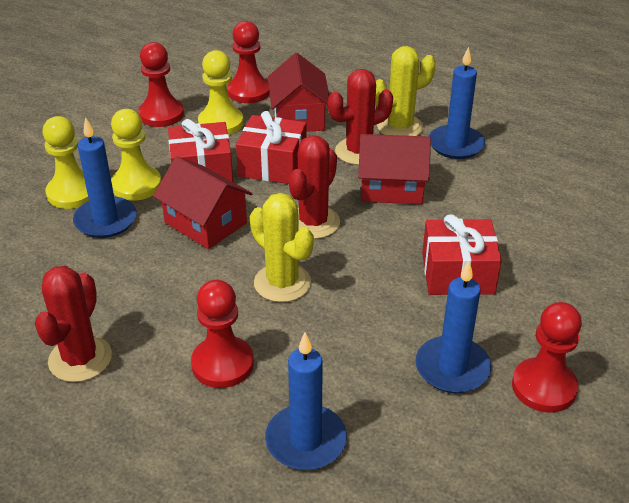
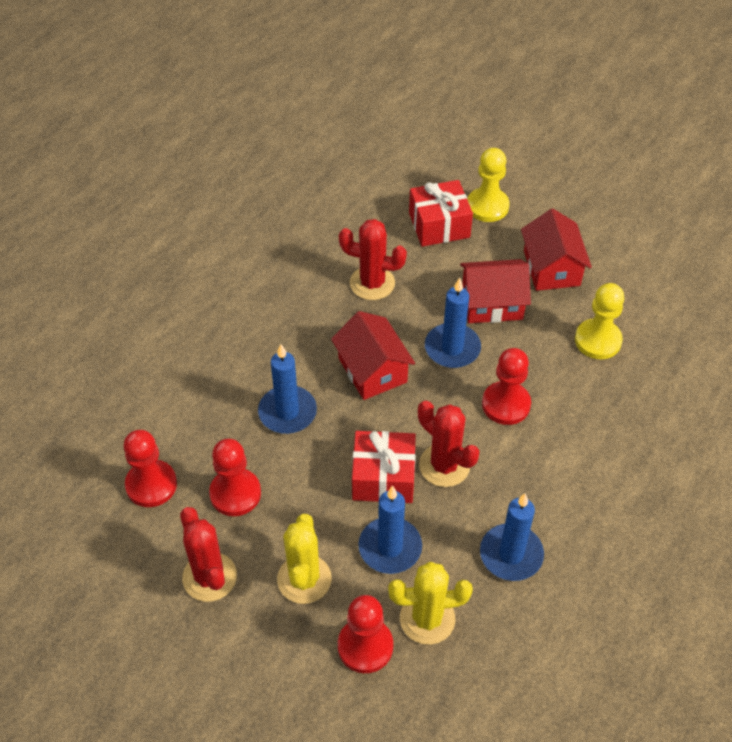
red gift: [168,119,233,182] [236,111,307,184] [422,214,502,295] = 3 -> [352,431,416,503] [409,180,473,247] = 2
yellow pawn: [42,116,89,209] [111,109,161,201] [198,50,244,135] = 3 -> [467,148,510,222] [575,283,624,359] = 2

